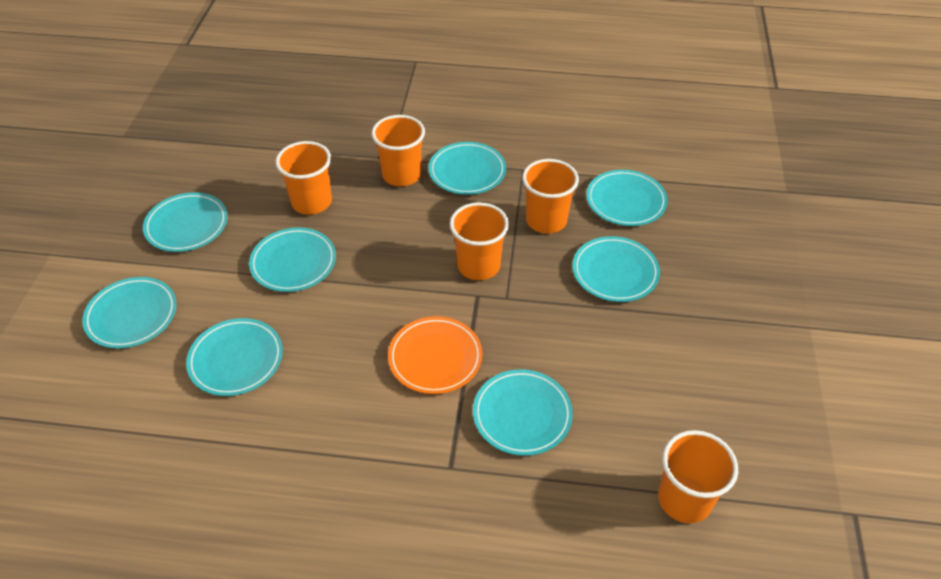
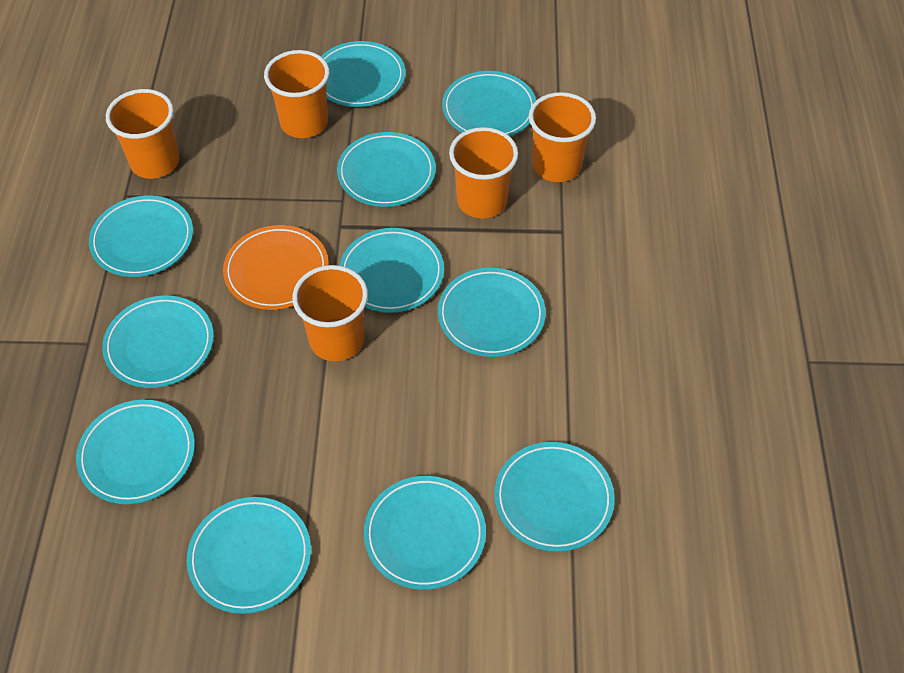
turquoise plate: [82,277,177,348] [143,192,228,252] [186,318,283,396] [249,227,336,292] [429,142,506,195] [473,369,573,456] [572,236,660,302] [586,170,668,226] = 8 -> [76,400,195,504] [89,195,193,277] [102,296,214,388] [187,497,311,614] [321,41,405,107] [337,132,436,207] [339,228,444,313] [364,476,486,590] [438,268,546,357] [442,71,536,136] [494,442,615,552] = 11

